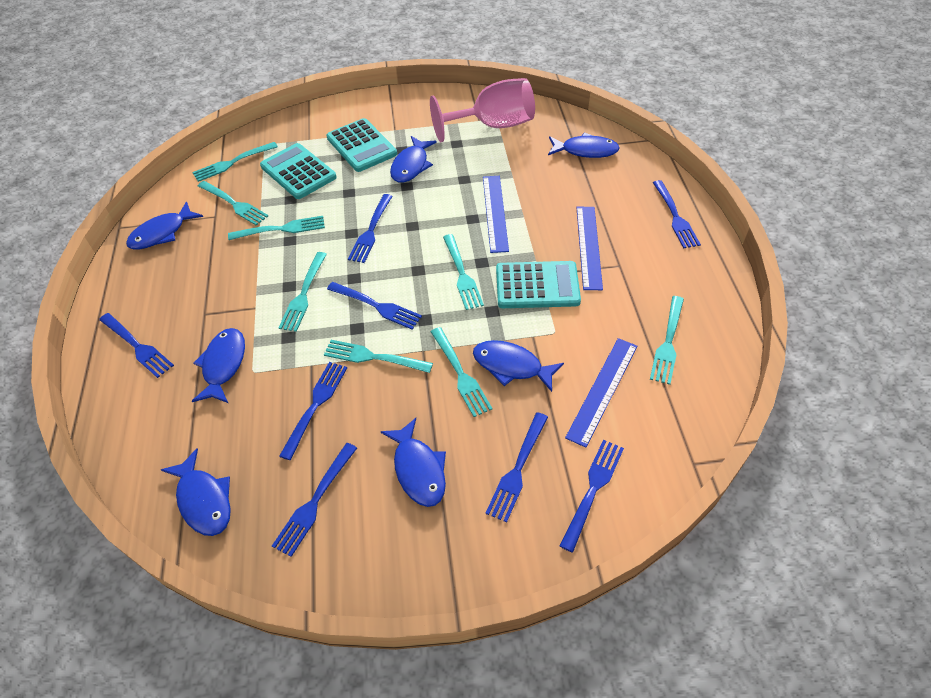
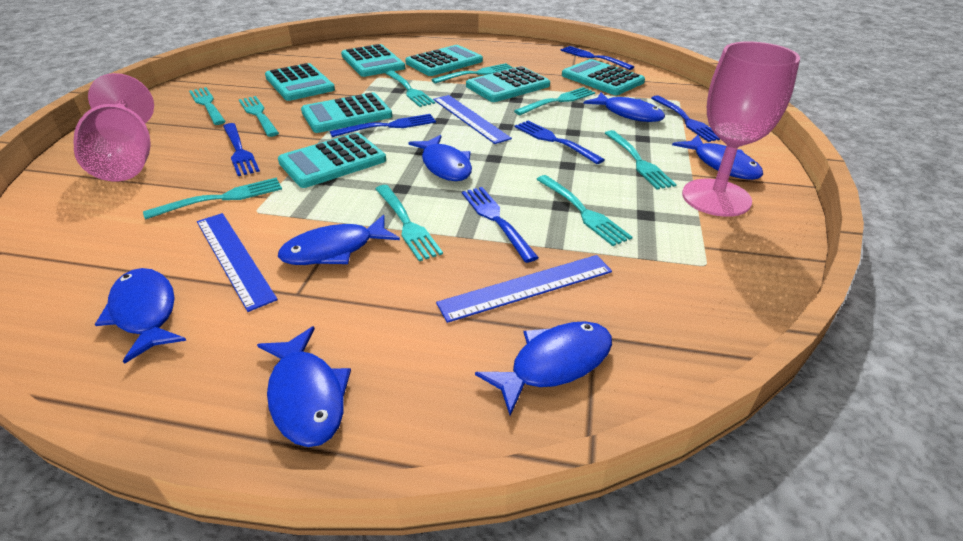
blue fork: [99,313,174,378] [272,443,357,557] [279,362,347,460] [327,282,422,330] [348,194,393,263] [486,412,548,523] [560,440,624,553] [653,180,701,248] = 8 -> [223,123,260,176] [330,114,436,137] [462,187,539,263] [515,120,605,164] [560,46,634,70] [651,96,720,142] = 6
pink goblet: [430,78,535,142] = 1 -> [74,73,154,181] [682,42,800,217] = 2
turquoise calculator: [260,143,337,199] [326,118,397,172] [496,261,581,308] = 3 -> [265,63,335,101] [278,133,386,188] [301,92,392,133] [341,44,405,77] [405,45,483,76] [466,66,550,102] [562,59,645,95] = 7
turquoise fork: [192,142,278,182] [198,181,268,225] [228,216,325,240] [279,252,327,332] [324,340,433,373] [430,327,493,417] [443,234,484,310] [650,296,684,385] = 8 -> [143,178,282,220] [189,87,226,125] [238,96,279,137] [375,185,443,261] [385,70,435,107] [431,63,514,84] [514,87,595,115] [536,175,632,246] [605,130,677,189] = 9

